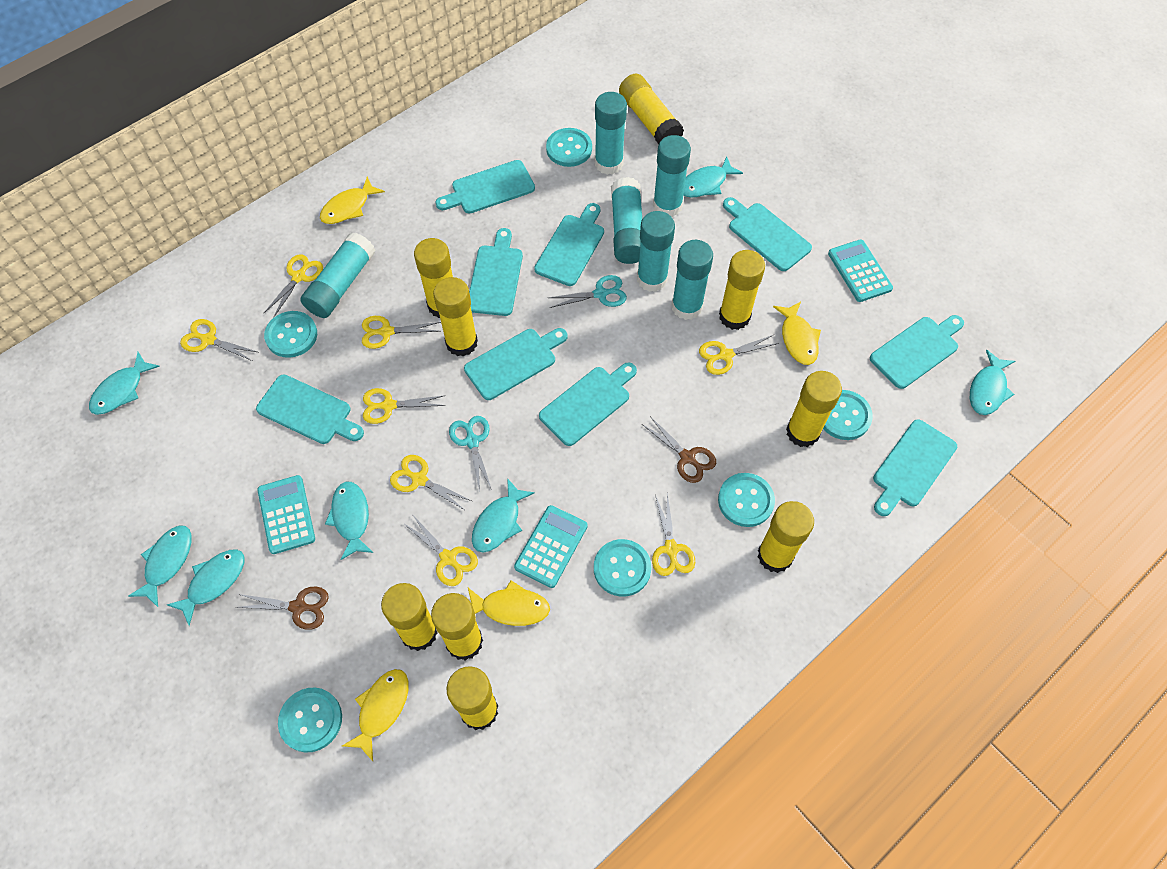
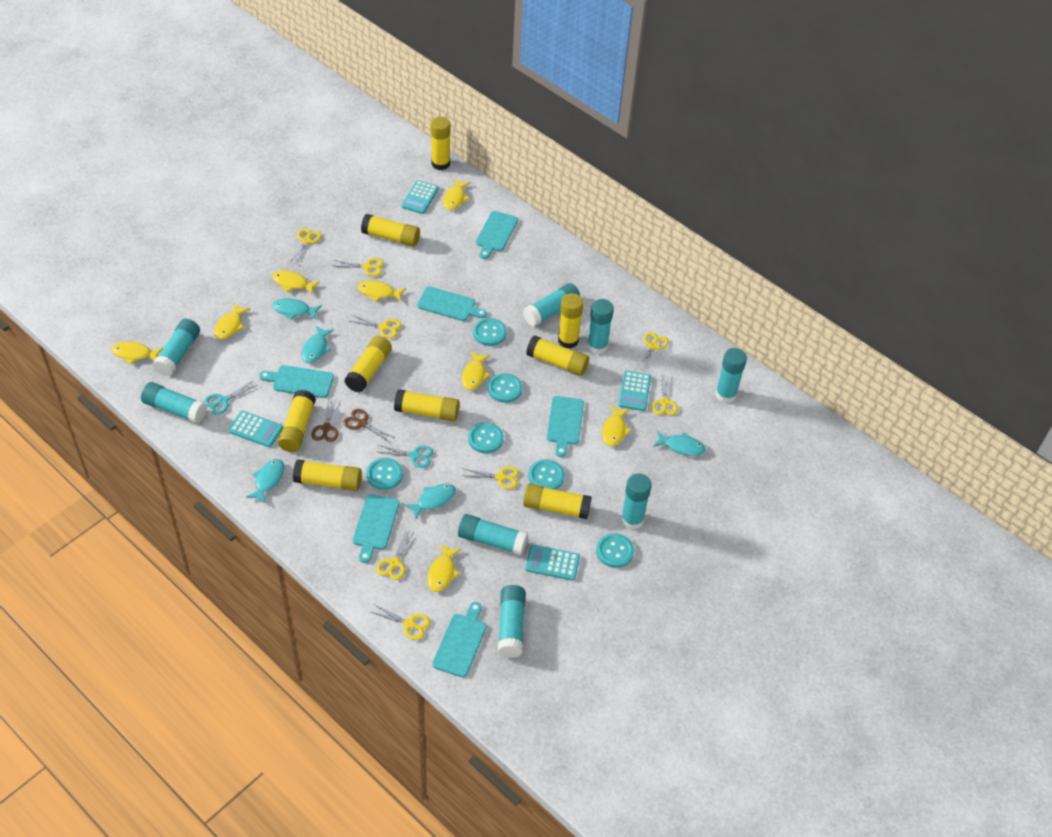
turquoise calculator: [257,475,315,554] [514,505,588,588] [828,239,893,302] = 3 -> [228,411,283,447] [402,180,439,214] [525,545,580,581] [618,371,651,411] = 4
turquoise cutting board: [256,374,364,444] [436,160,535,214] [464,328,567,400] [469,228,523,316] [534,203,604,286] [539,362,637,446] [723,197,812,271] [870,315,964,389] [873,419,957,516] = 9 -> [259,365,334,398] [353,494,399,563] [417,286,487,321] [432,602,486,677] [476,211,518,259] [547,396,584,457] = 6
turquoise fish: [89,352,160,415] [128,525,192,607] [167,549,244,626] [325,482,373,560] [472,478,535,553] [683,157,743,198] [970,350,1015,415] = 7 -> [246,459,285,504] [272,298,322,320] [302,325,334,363] [404,484,456,519] [653,431,706,456] = 5
turquoise glue stick: [301,232,375,318] [595,92,627,175] [611,177,642,264] [637,211,675,292] [653,135,691,217] [671,240,713,320] = 6 -> [141,382,207,424] [153,319,200,376] [458,514,528,556] [498,585,526,658] [523,283,580,326] [587,299,614,354] [621,473,651,530] [715,348,747,403] = 8
yellow fish: [320,177,385,224] [342,669,409,761] [468,581,550,626] [773,302,821,365] = 4 -> [111,342,163,364] [214,303,250,339] [272,270,320,295] [357,281,406,302] [427,544,461,592] [443,179,470,210] [462,351,490,390] [602,405,631,446] = 8

